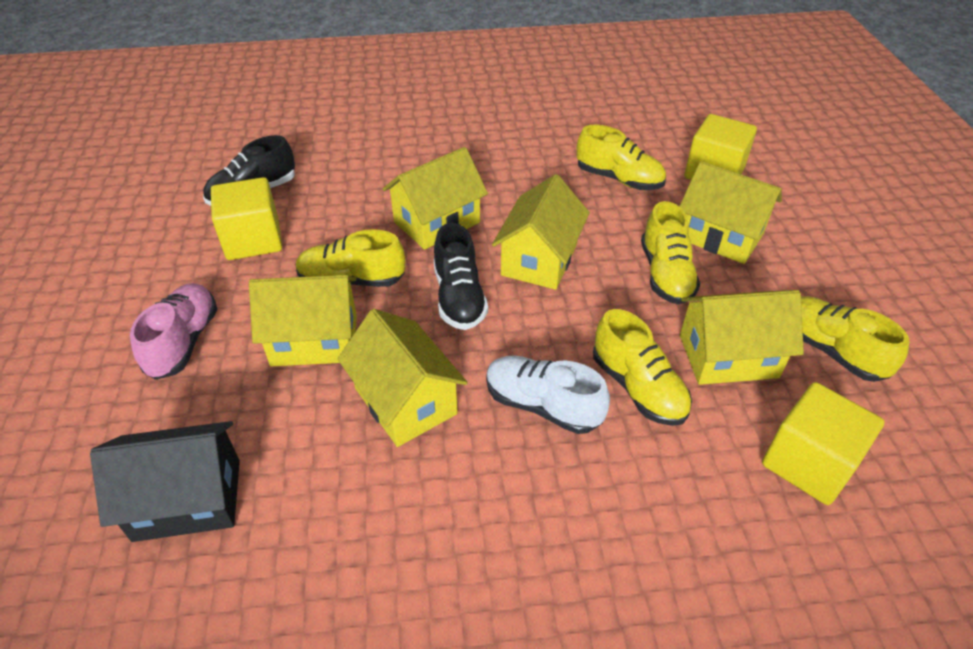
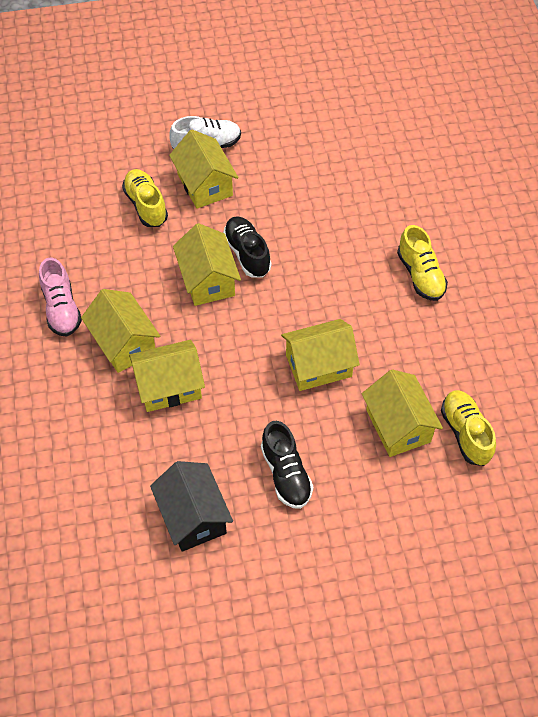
yellow cube: [211,177,282,260] [684,114,757,180] [762,382,885,505] = 3 -> none = 0
yellow shoe: [296,229,406,287] [576,124,666,190] [593,309,692,426] [641,201,700,304] [801,296,910,382] = 5 -> [122,169,168,227] [397,225,448,301] [441,390,496,466] = 3

